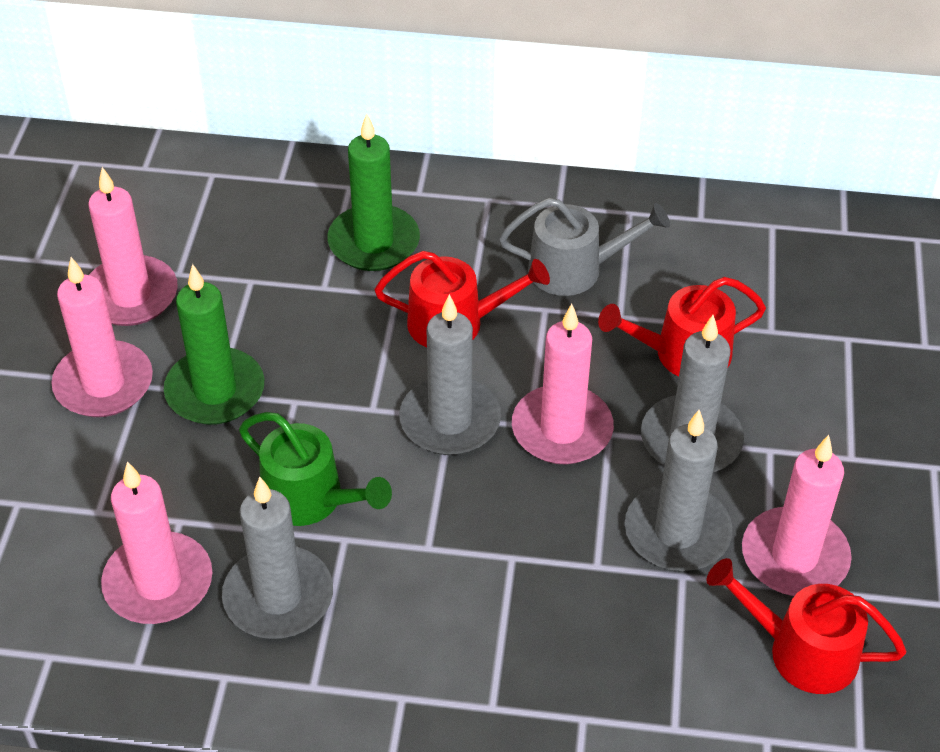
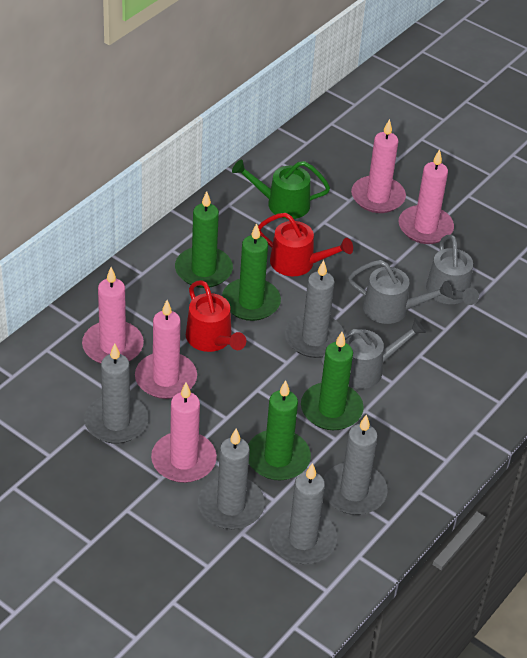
green candle: [164,264,264,425] [327,114,420,271] = 2 -> [175,191,233,288] [222,223,281,321] [248,380,311,480] [301,332,364,430] = 4
grey candle: [222,477,333,639] [400,294,501,455] [625,410,733,571] [641,315,744,472] = 4 -> [84,343,149,444] [198,429,265,529] [269,463,337,564] [285,260,345,358] [323,414,388,515] = 5
grey watering can: [499,198,670,296] = 1 -> [321,319,426,389] [348,260,453,324] [426,234,479,305] = 3
red watering can: [375,251,550,348] [598,277,766,376] [707,558,907,694] = 3 -> [186,280,246,352] [258,213,353,276] = 2

